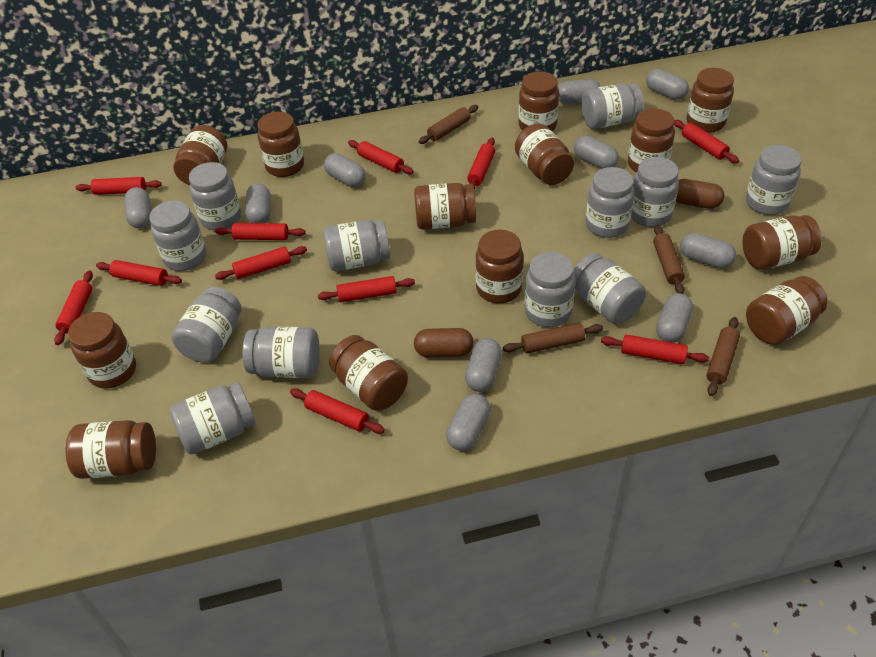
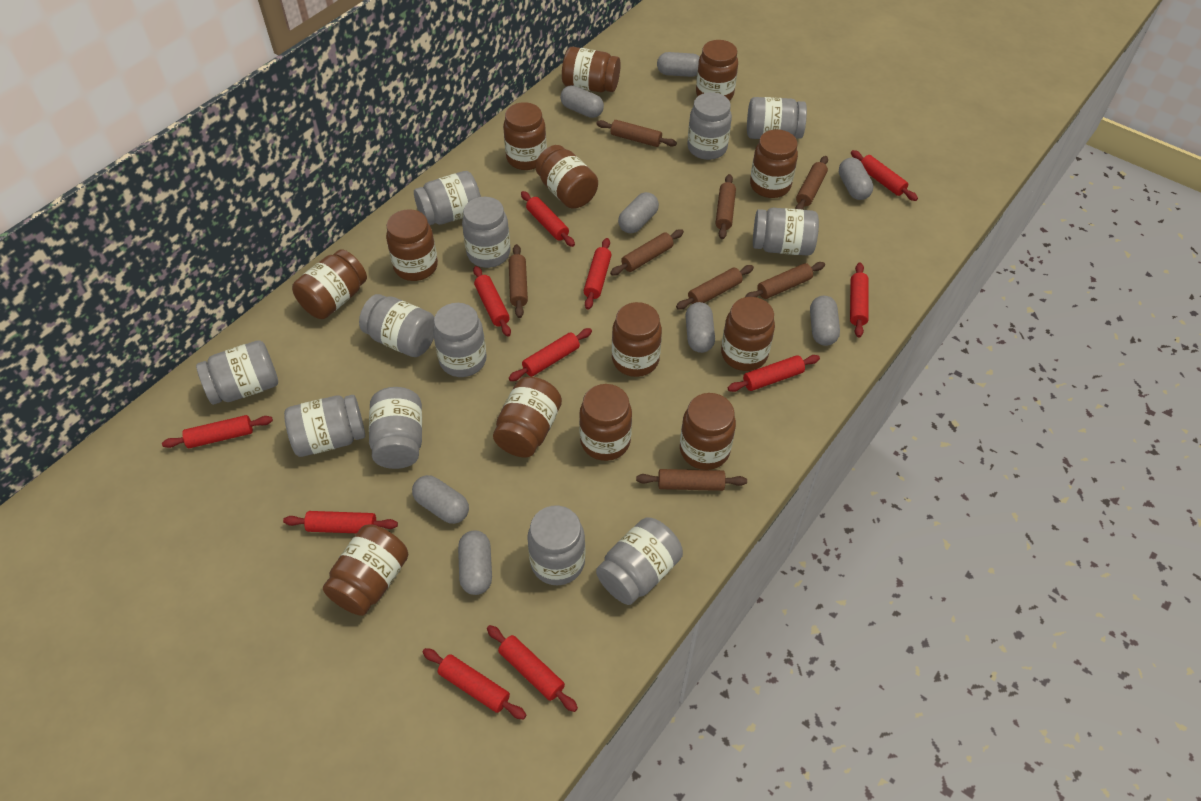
brown capsule: [414,328,474,357] [676,179,724,209] = 2 -> none = 0
brown rolling pin: [418,105,478,144] [503,323,603,353] [653,225,685,294] [706,317,740,396] = 4 -> [509,244,528,318] [596,120,677,147] [610,229,684,276] [636,469,747,491] [676,265,754,310] [716,174,736,239] [745,262,825,299] [795,156,828,209] = 8
grey capsule: [124,187,151,228] [245,183,271,223] [324,153,366,187] [446,394,490,451] [465,338,502,392] [558,79,601,104] [574,136,619,169] [646,69,689,100] [656,293,693,343] [680,233,736,268] = 10 -> [412,475,469,524] [458,531,492,595] [560,85,604,118] [618,192,659,233] [657,52,700,77] [686,302,715,353] [810,296,840,346] [839,158,873,200] = 8

